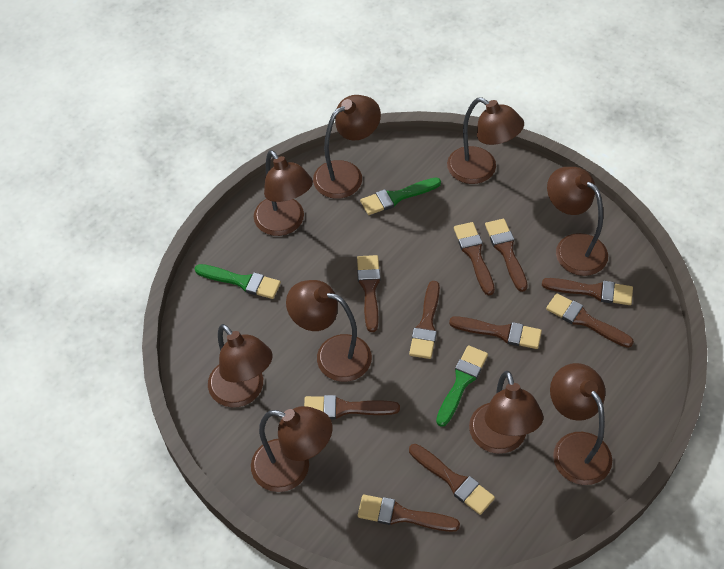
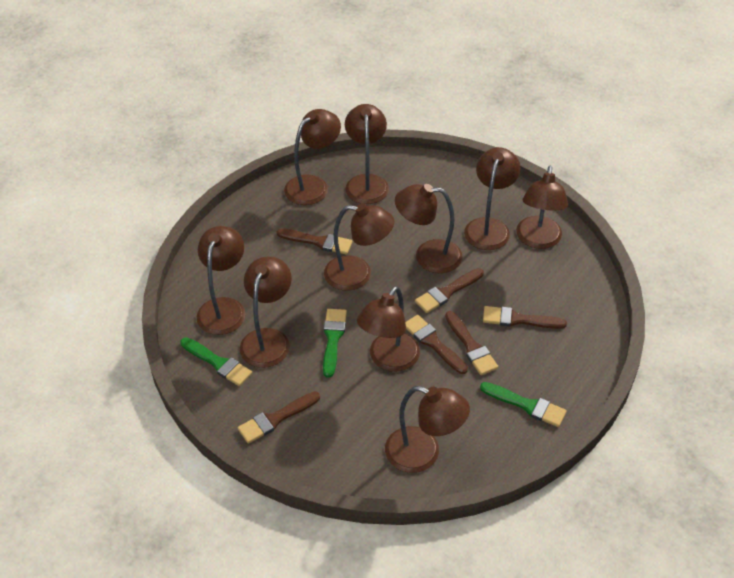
brown brush: [304,395,400,419] [357,255,380,332] [358,495,460,532] [409,281,440,359] [409,444,495,515] [449,316,542,349] [454,222,495,295] [485,219,528,292] [542,278,633,305] [546,293,634,348] = 10 -> [238,391,320,444] [277,228,353,255] [405,315,468,374] [415,268,484,313] [445,311,498,375] [483,306,567,329] = 6
brown lamp: [208,324,273,407] [251,406,332,492] [254,150,313,236] [286,280,372,382] [313,95,381,199] [447,97,524,184] [469,371,543,454] [547,167,608,276] [550,363,612,485] = 9 -> [196,226,245,335] [240,256,292,368] [284,109,341,205] [324,203,394,291] [345,104,389,204] [357,286,420,372] [385,386,470,473] [395,184,462,273] [464,147,521,250] [516,166,568,249] = 10

